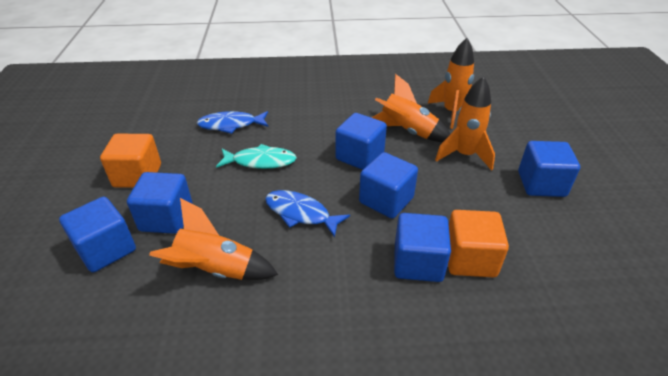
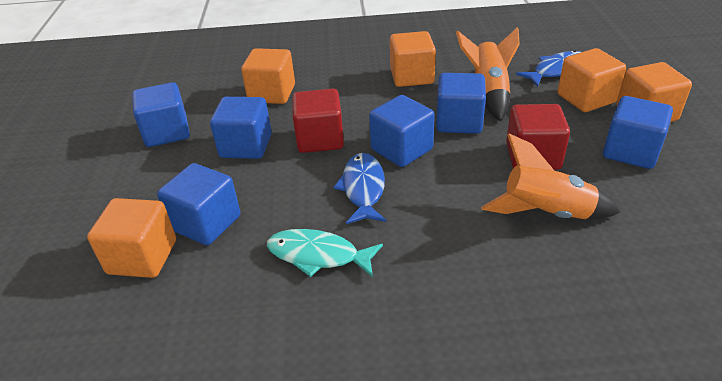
orange cube: [100,134,161,188] [448,210,509,277] = 2 -> [87,198,176,278] [241,48,295,104] [390,31,436,87] [558,48,626,112] [616,62,692,122] = 5
orange rocket: [149,198,278,280] [371,74,450,142] [428,38,474,129] [435,76,495,171] = 4 -> [456,27,520,121] [481,133,621,219] = 2
red cube: none = 0 -> [292,89,344,153] [506,104,570,170] = 2

